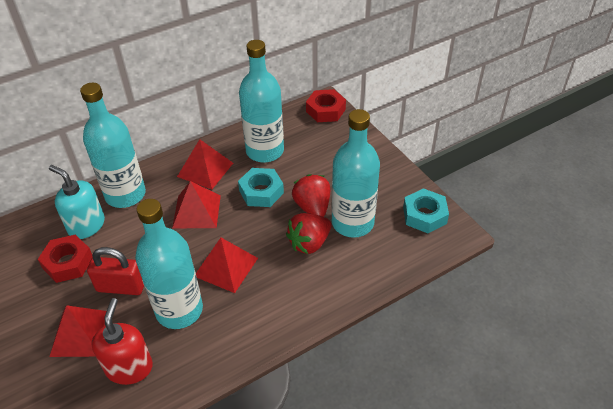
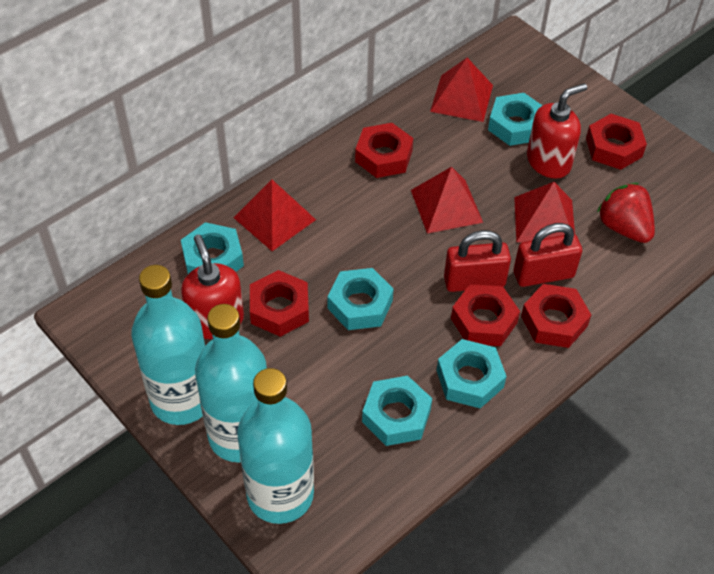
red nut: [38,235,93,283] [306,89,346,122] = 2 -> [250,270,309,337] [355,123,413,178] [451,284,520,346] [521,284,591,348] [586,114,647,170] = 5
red padlock: [87,247,144,295] = 1 -> [444,230,511,292] [514,223,582,287] = 2
red soap dispenser: [91,298,153,385] = 1 -> [181,234,244,339] [527,83,587,178] = 2
red strawberry: [286,213,331,254] [292,174,330,217] = 2 -> [597,183,655,243] = 1
turquoise bottle: [80,83,146,208] [135,199,203,329] [239,40,284,162] [332,109,380,238] = 4 -> [131,265,205,425] [195,304,267,462] [237,368,314,524] = 3
turquoise nut: [238,168,284,207] [403,188,449,233] = 2 -> [181,222,244,274] [327,268,394,330] [362,376,432,446] [436,339,507,408] [488,93,543,146] = 5
turquoise soap dispenser: [49,165,105,239] = 1 -> none = 0

